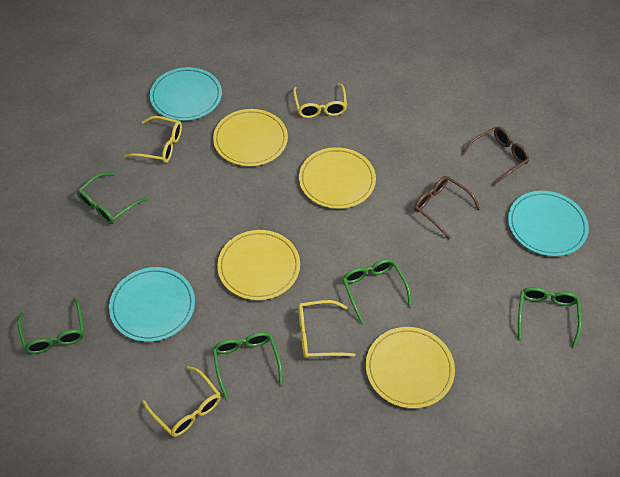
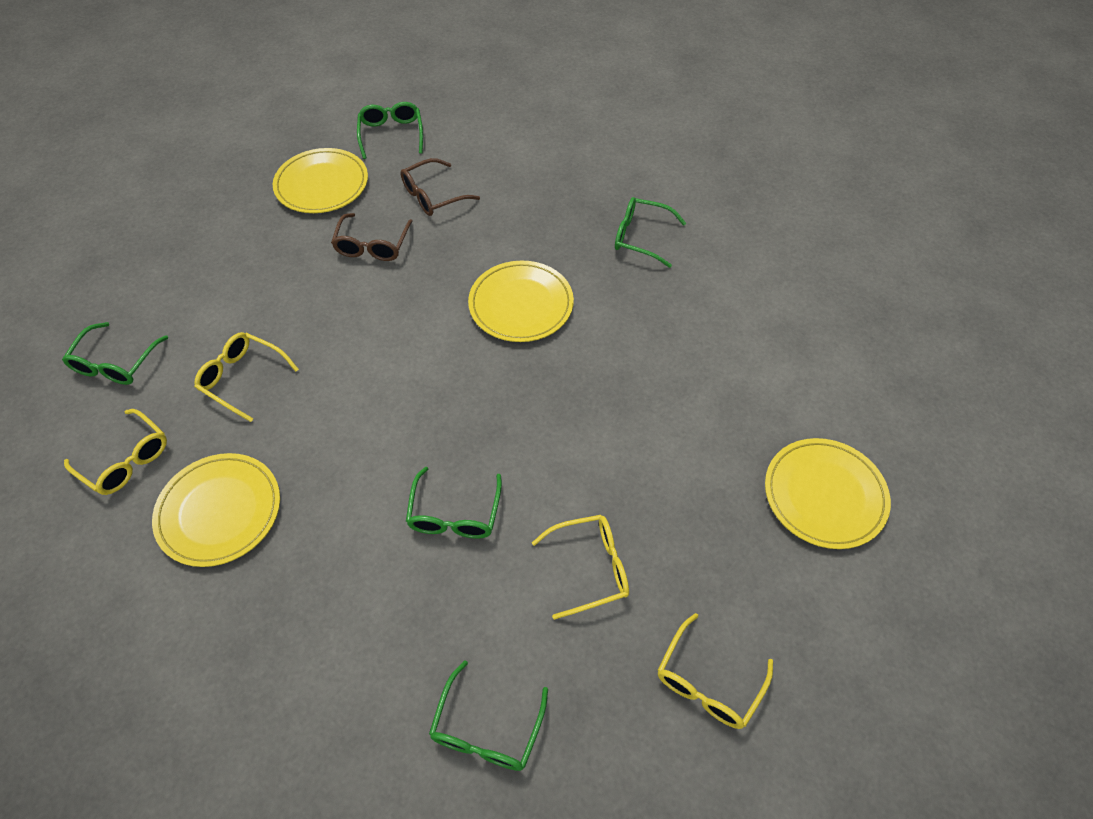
turquoise plate: [109,267,195,342] [150,67,222,121] [508,191,589,257] = 3 -> none = 0

